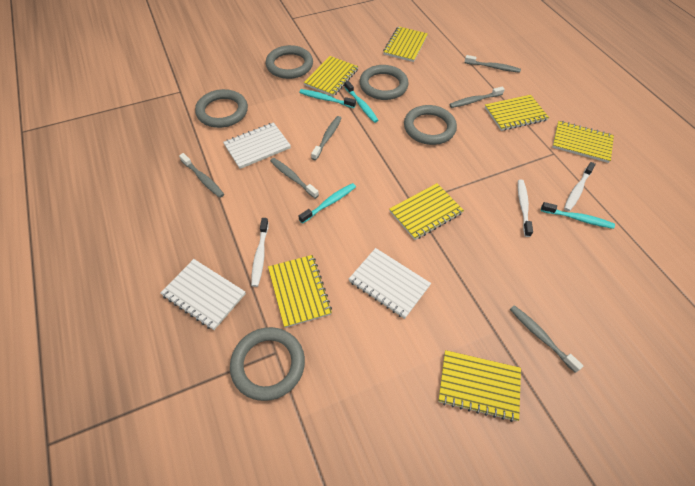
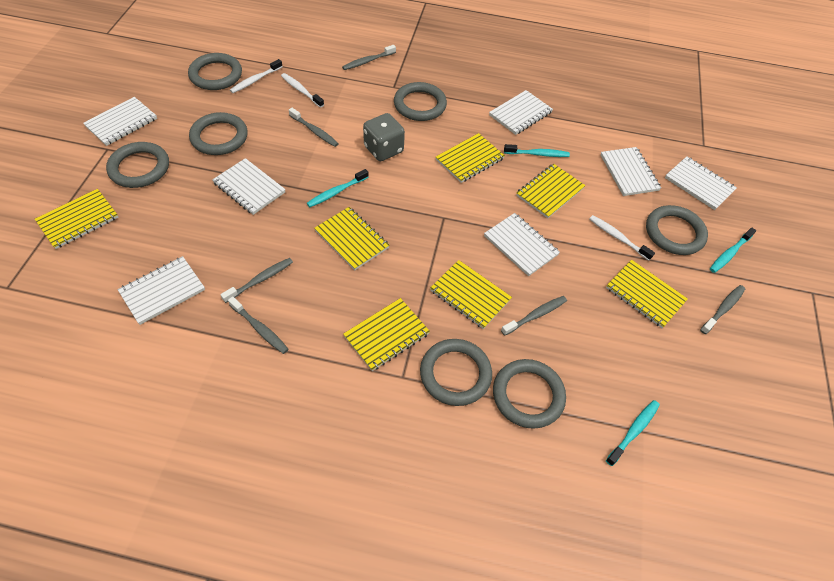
grey dice: none = 0 -> [363,113,405,161] = 1
grey ring: [195,89,248,128] [230,327,305,401] [266,45,313,79] [359,65,409,100] [404,105,457,145] = 5 -> [106,142,169,188] [188,53,242,90] [189,112,248,155] [394,82,447,121] [420,339,492,406] [493,359,566,429] [646,205,708,255] = 7
white notebook: [161,259,246,330] [223,122,291,169] [349,248,431,319] = 3 -> [83,97,157,146] [117,256,205,325] [212,158,286,215] [484,213,560,276] [489,90,553,135] [601,147,661,196] [665,156,737,210] = 7

